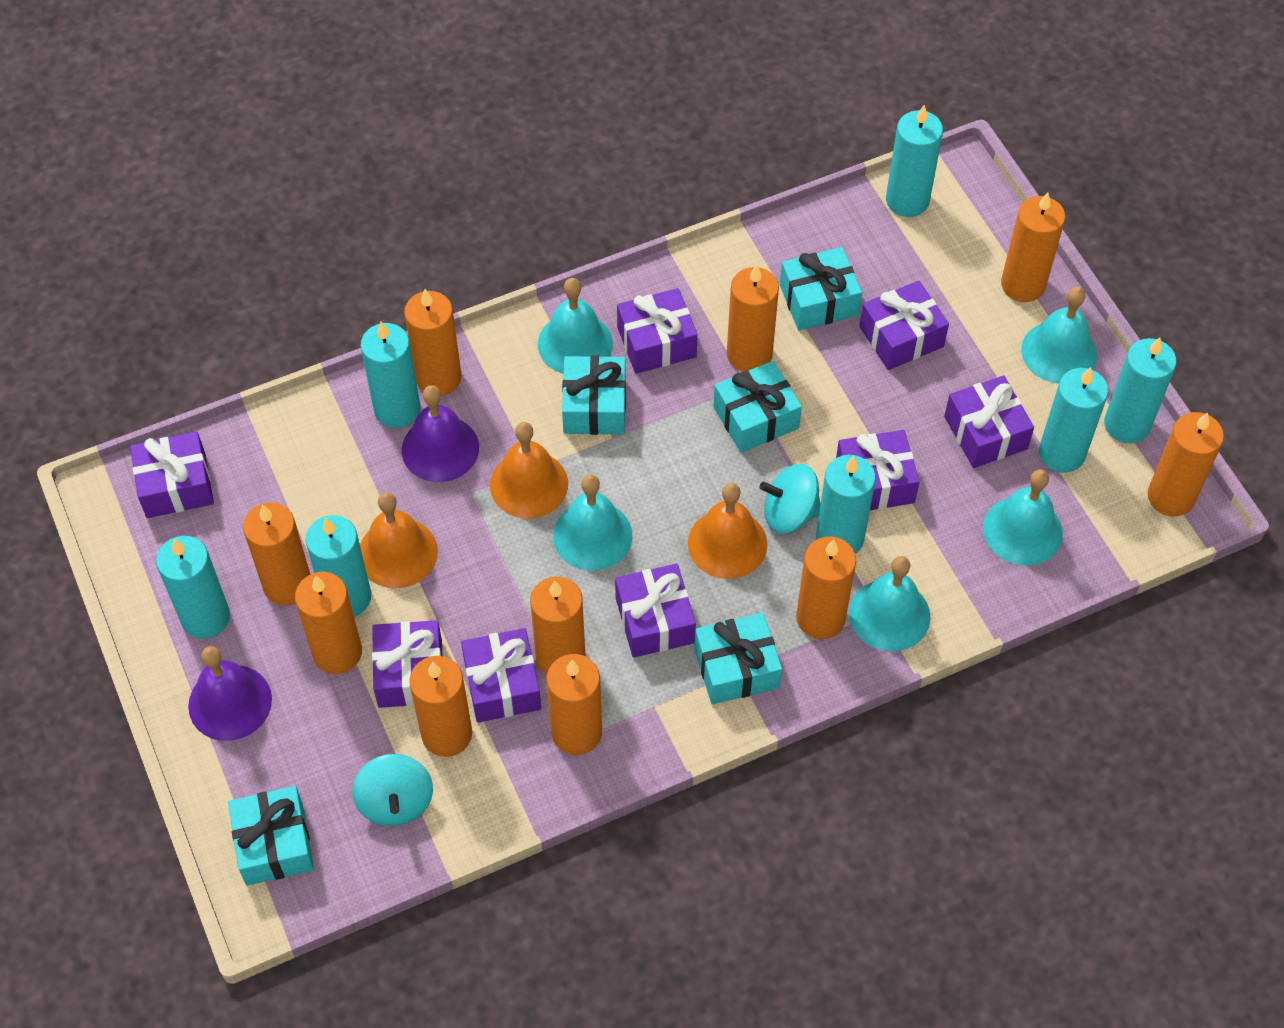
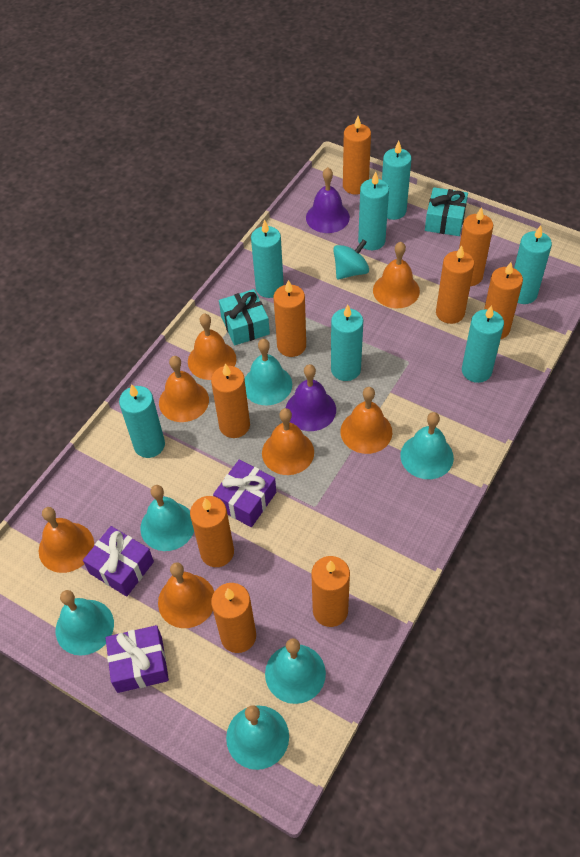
orange bell: [360,492,438,588] [490,422,568,519] [688,483,767,579] = 3 -> [39,507,94,573] [158,562,214,628] [159,356,209,422] [188,314,237,380] [262,408,314,475] [340,387,392,454] [373,242,420,308] = 7
orange candle: [243,502,310,606] [295,572,362,674] [404,289,462,396] [409,656,472,757] [530,576,586,675] [547,654,602,755] [727,264,779,372] [796,536,856,639] [1001,192,1065,302] [1148,412,1224,517] = 10 -> [190,496,234,567] [211,363,250,438] [211,583,256,653] [274,280,306,357] [312,556,350,627] [343,116,371,194] [436,245,474,324] [459,207,493,286] [484,262,523,339] = 9
purple gift: [130,432,214,518] [372,620,442,708] [461,628,541,723] [615,564,696,658] [617,288,698,374] [836,430,920,510] [859,281,949,370] [944,376,1034,468] = 8 -> [83,526,154,597] [106,625,169,693] [213,459,276,527] = 3
turquoise bell: [538,278,613,374] [553,474,632,571] [849,556,931,652] [983,469,1063,566] [1021,287,1097,384] = 5 -> [56,590,114,655] [140,485,194,551] [226,705,289,770] [244,339,292,405] [265,638,326,704] [400,412,454,479] = 6
turquoise gift: [228,786,314,886] [562,355,626,435] [694,613,782,704] [713,361,802,453] [780,247,862,331] = 5 -> [219,289,270,346] [425,187,468,236] = 2
turquoise spinning top: [352,754,433,826] [760,464,821,534] = 2 -> [333,239,369,280] = 1

